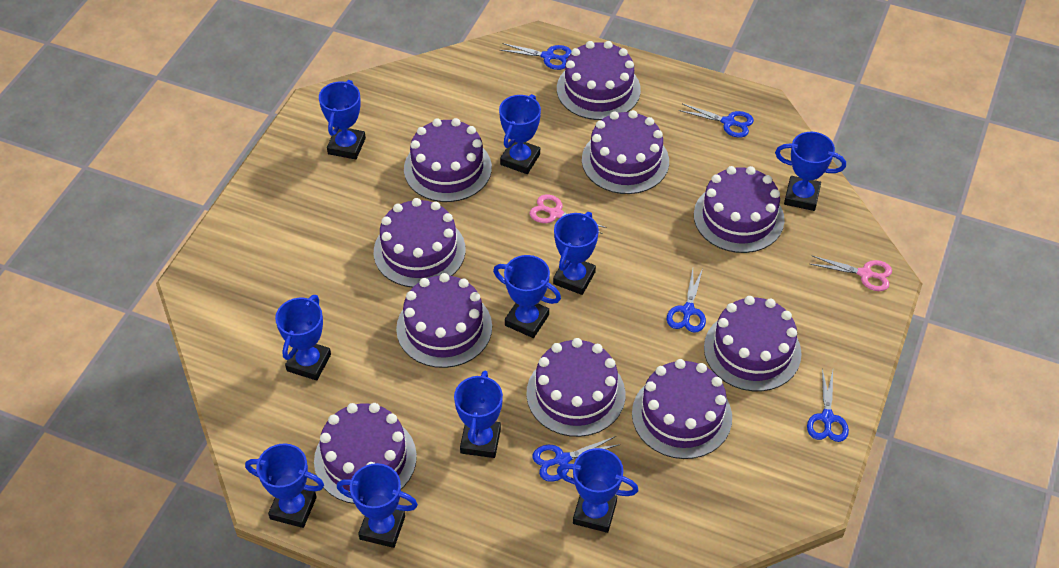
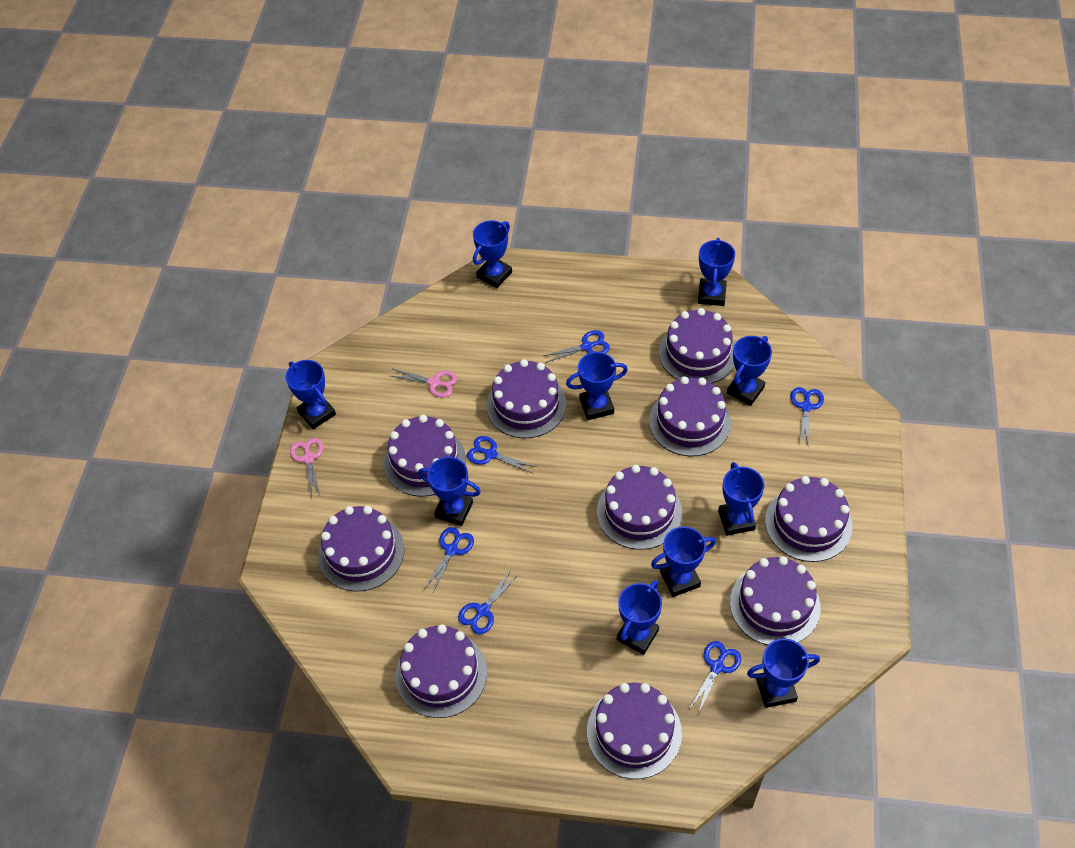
blue scissors: [500,43,571,70] [532,436,621,482] [667,268,706,333] [679,103,754,138] [807,369,849,442] = 5 -> [424,527,474,594] [458,570,519,634] [467,436,537,474] [543,330,610,363] [689,641,741,714] [790,387,824,445] = 6

